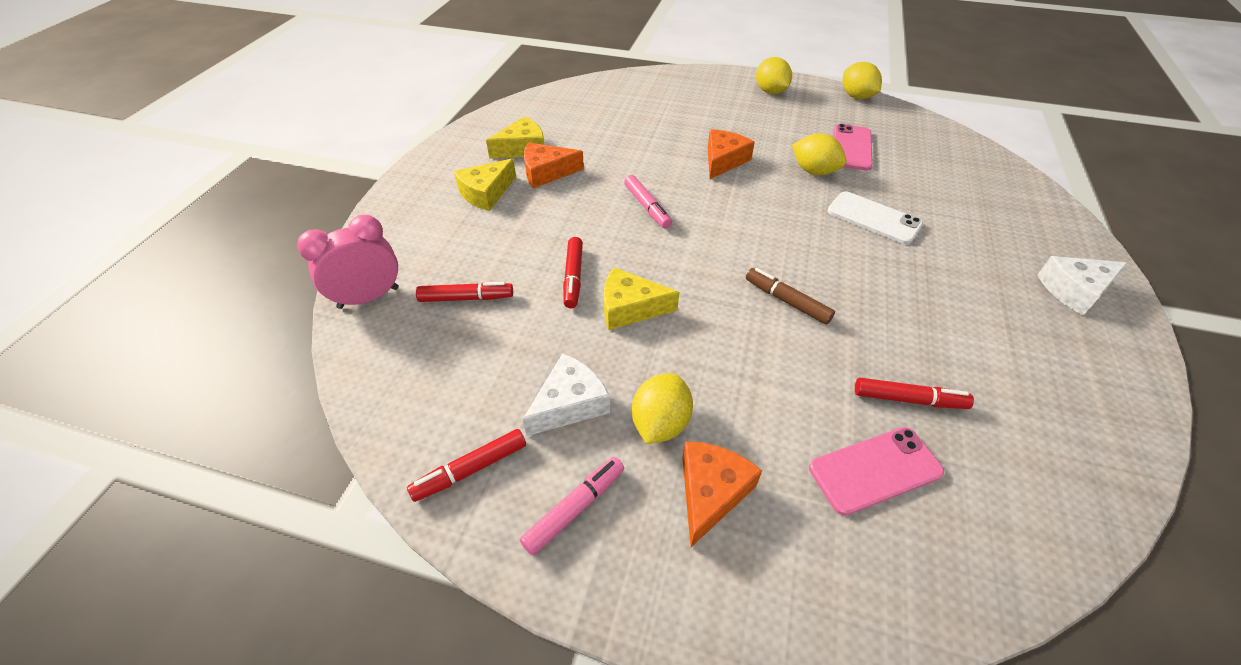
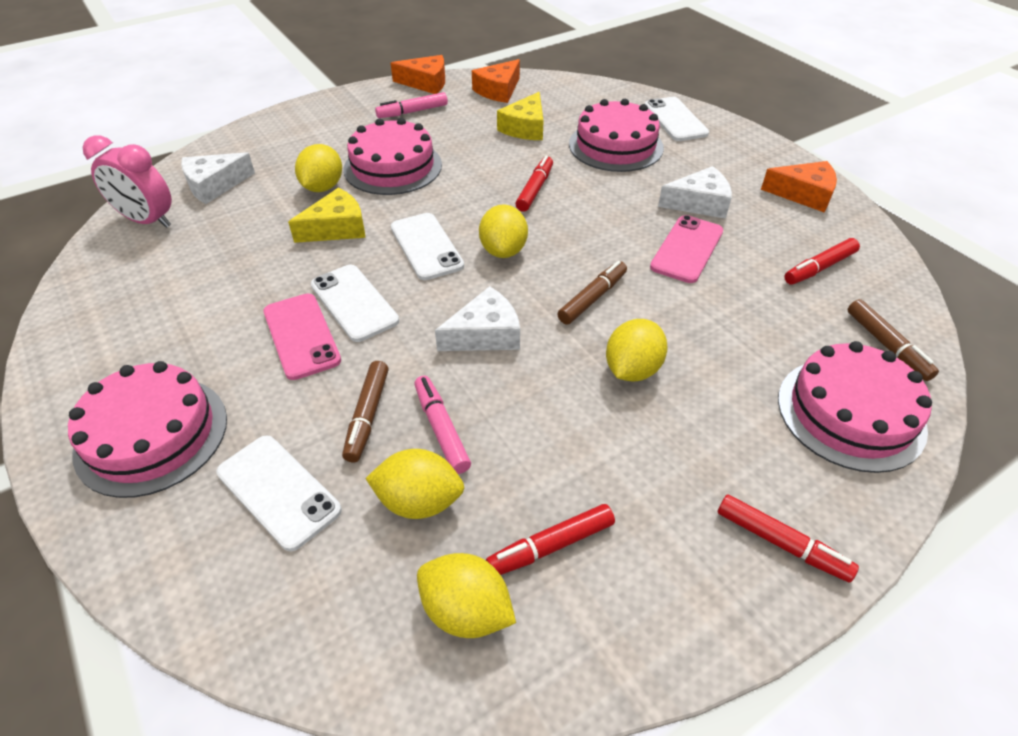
brown marker: [746,268,835,325] = 1 -> [342,361,389,462] [557,261,627,324] [848,299,939,381] = 3
pink cake: none = 0 -> [68,361,227,498] [343,118,442,195] [569,99,664,172] [778,341,932,473] = 4
white cheese: [523,353,610,436] [1037,256,1127,316] = 2 -> [181,152,255,204] [435,286,520,351] [658,166,732,219] = 3
white phone: [827,191,923,244] = 1 -> [216,435,342,551] [311,265,399,342] [391,213,464,280] [645,97,709,141] = 4
yellow cheese: [454,159,516,211] [486,116,544,158] [604,267,679,330] = 3 -> [288,188,365,243] [497,92,544,140] = 2
yellow lemon: [632,373,693,444] [756,57,792,94] [792,133,847,175] [843,62,882,99] = 4 -> [295,144,342,192] [365,449,464,519] [417,553,516,638] [479,204,528,258] [606,319,668,382] = 5

